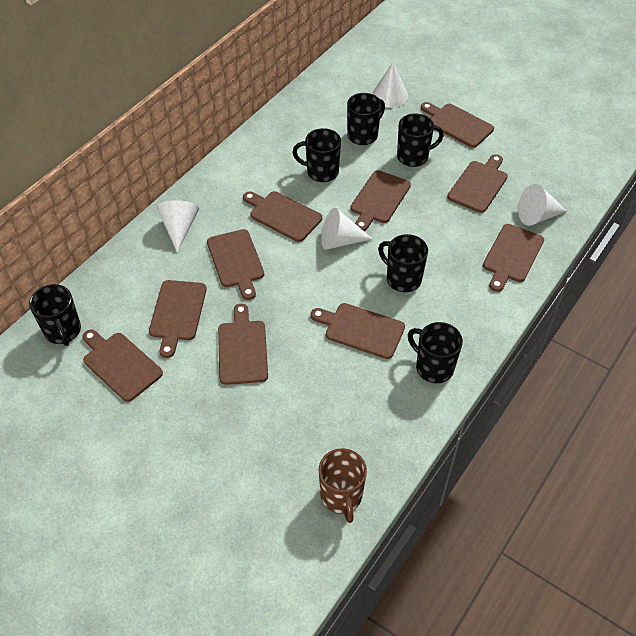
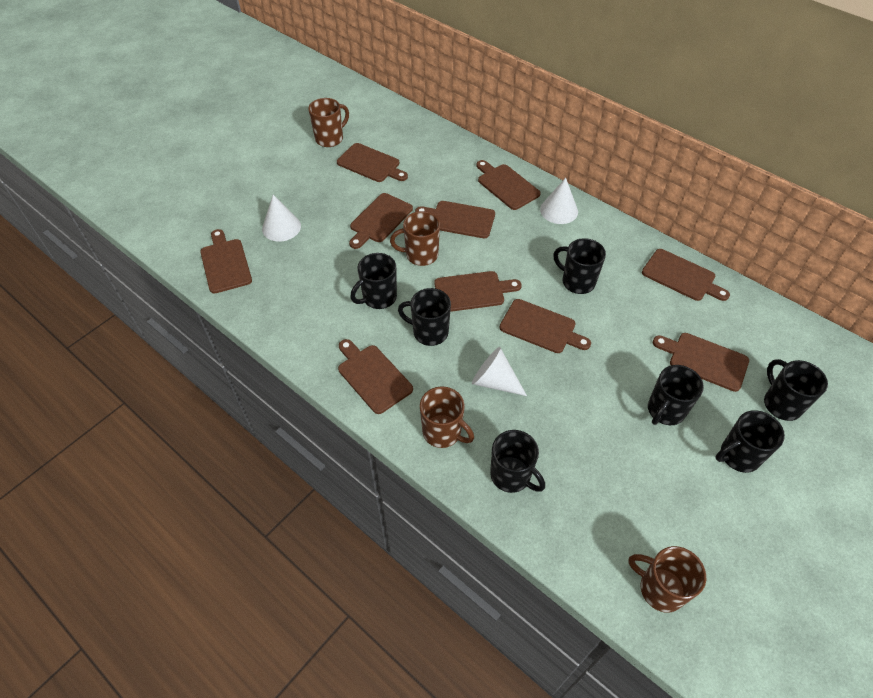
black mug: [29,284,81,346] [293,128,341,182] [347,93,385,145] [378,234,428,292] [397,113,444,167] [408,322,463,383] = 6 -> [350,253,397,309] [398,288,451,346] [490,430,545,493] [554,238,606,294] [648,365,704,425] [716,410,785,473] [764,359,828,421] = 7
brown mug: [318,448,367,523] = 1 -> [308,98,349,147] [390,211,440,266] [420,386,474,448] [628,546,706,613] = 4
white cone: [157,200,199,253] [322,208,372,250] [372,63,408,108] [518,184,567,226] = 4 -> [262,195,301,242] [472,347,527,396] [540,178,578,224] = 3

